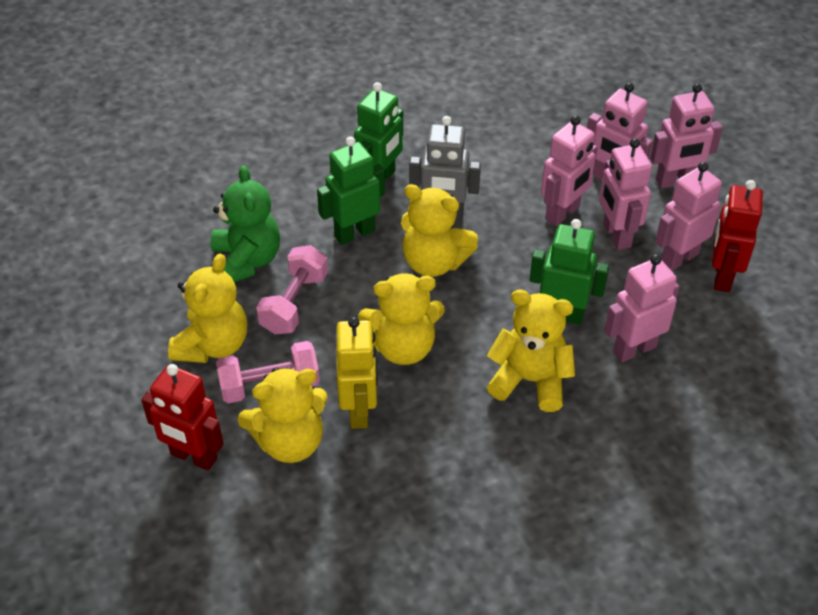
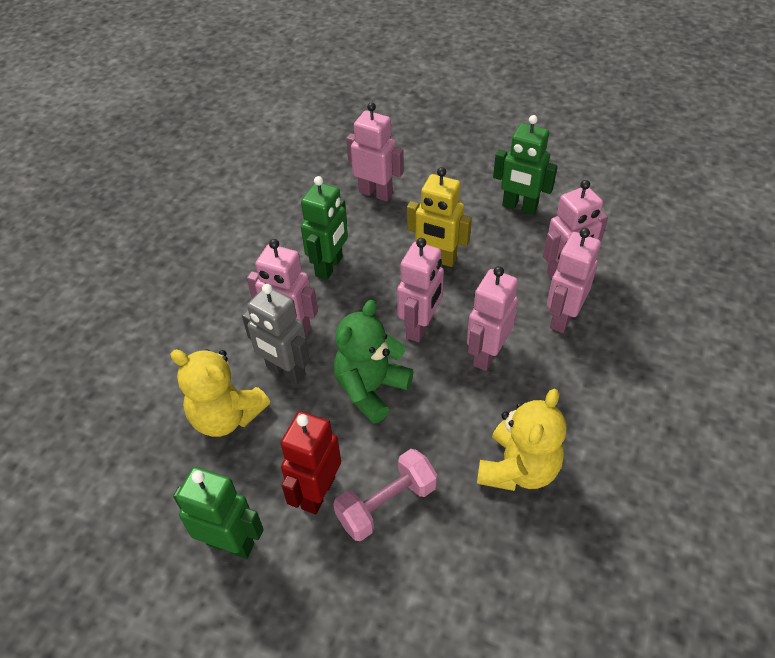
pink dumbbell: [216,341,320,403] [256,245,328,334] = 2 -> [333,449,437,541] = 1
red robot: [141,364,224,470] [712,180,763,292] = 2 -> [281,411,341,514] = 1
yellow teddy bear: [168,254,247,363] [238,367,328,463] [358,273,445,365] [401,184,478,277] [487,290,575,412] = 5 -> [170,349,270,437] [477,389,567,491] = 2

